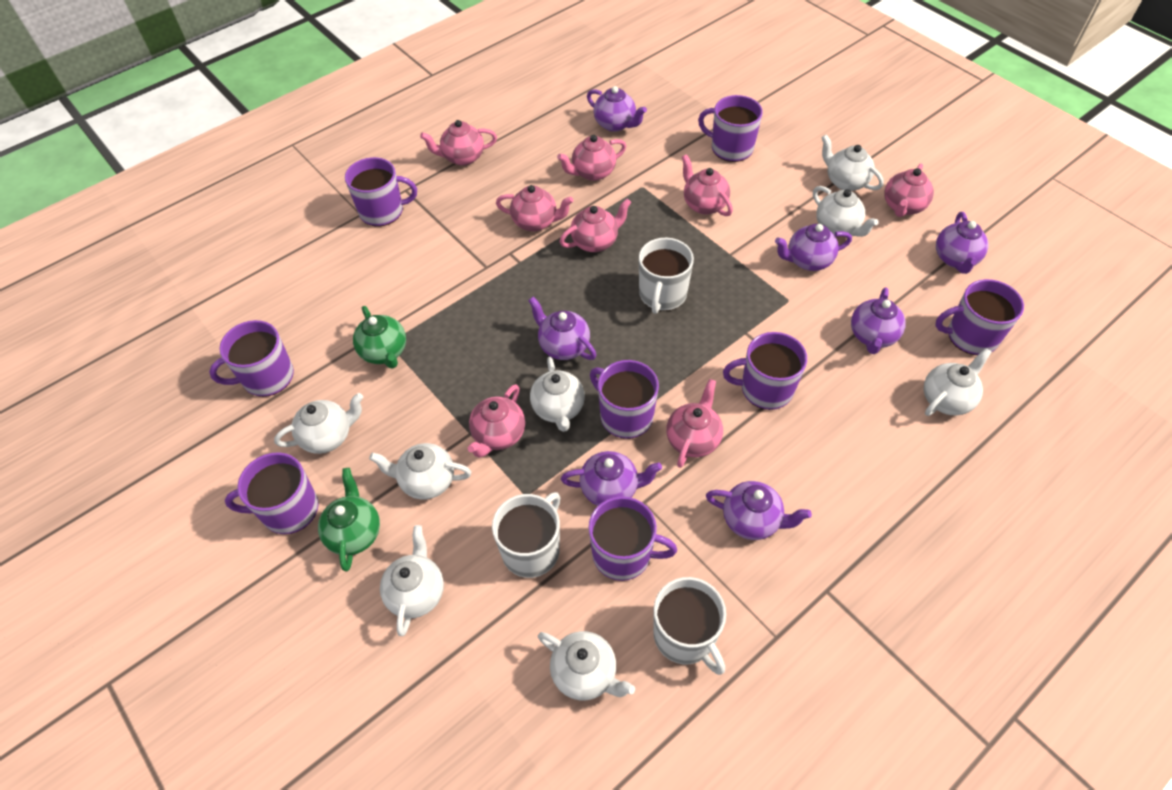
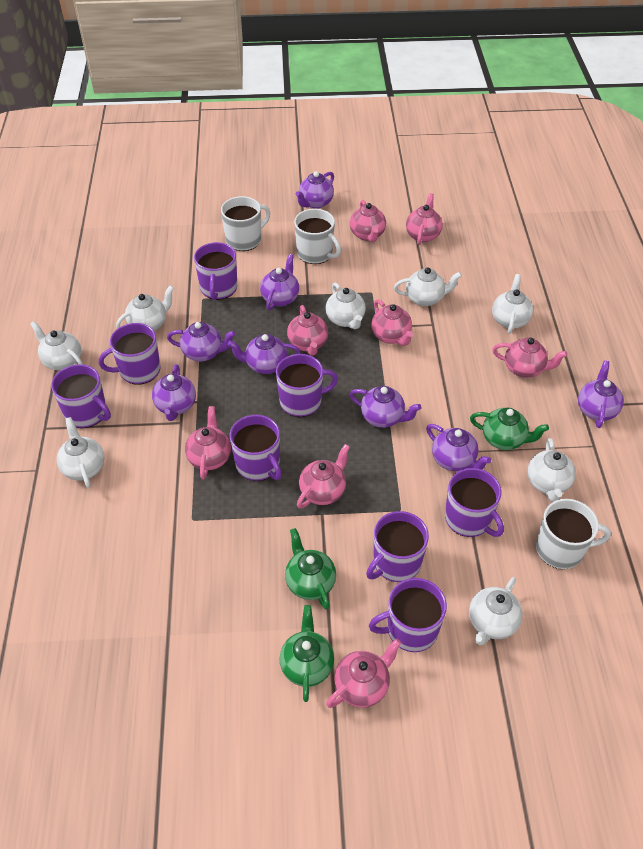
green teapot: [318,468,380,571] [353,306,406,369] = 2 -> [280,605,334,702] [285,528,336,610] [470,408,549,450] = 3
purple teapot: [528,297,596,360] [561,451,662,506] [587,86,647,132] [706,481,812,540] [775,224,852,271] [851,287,906,354] [936,212,988,274] = 7 -> [152,364,196,421] [167,322,236,362] [228,334,301,374] [260,254,299,310] [296,171,334,209] [349,386,421,428] [426,424,491,471] [578,361,624,428] = 8

